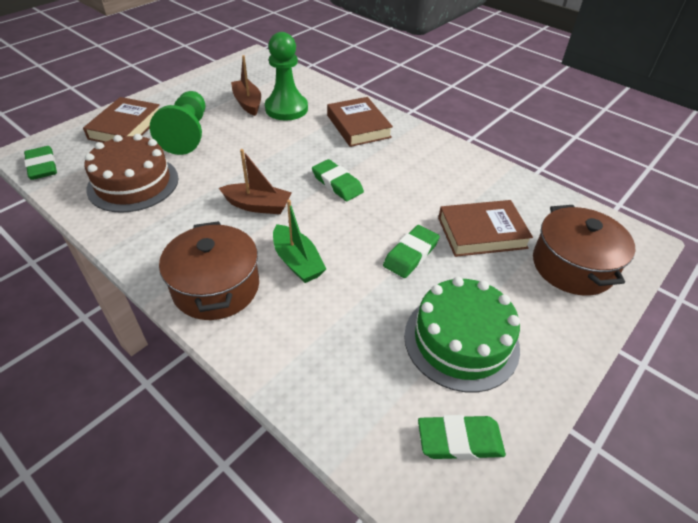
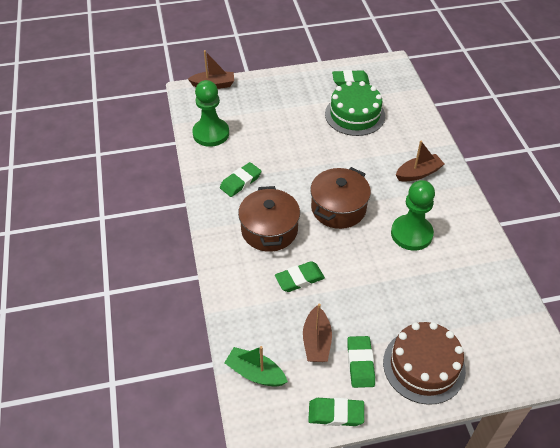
brown boat: [219,149,292,214] [231,55,261,116] = 2 -> [188,50,234,89] [303,303,332,362] [396,140,444,181] = 3
brown book: [83,97,160,143] [327,97,393,147] [438,200,533,257] = 3 -> none = 0
green eraser: [24,146,57,180] [312,159,364,201] [383,225,440,278] [418,415,506,460] = 4 -> [220,162,261,197] [275,261,325,292] [308,398,364,426] [332,70,370,86] [347,336,375,388] = 5

